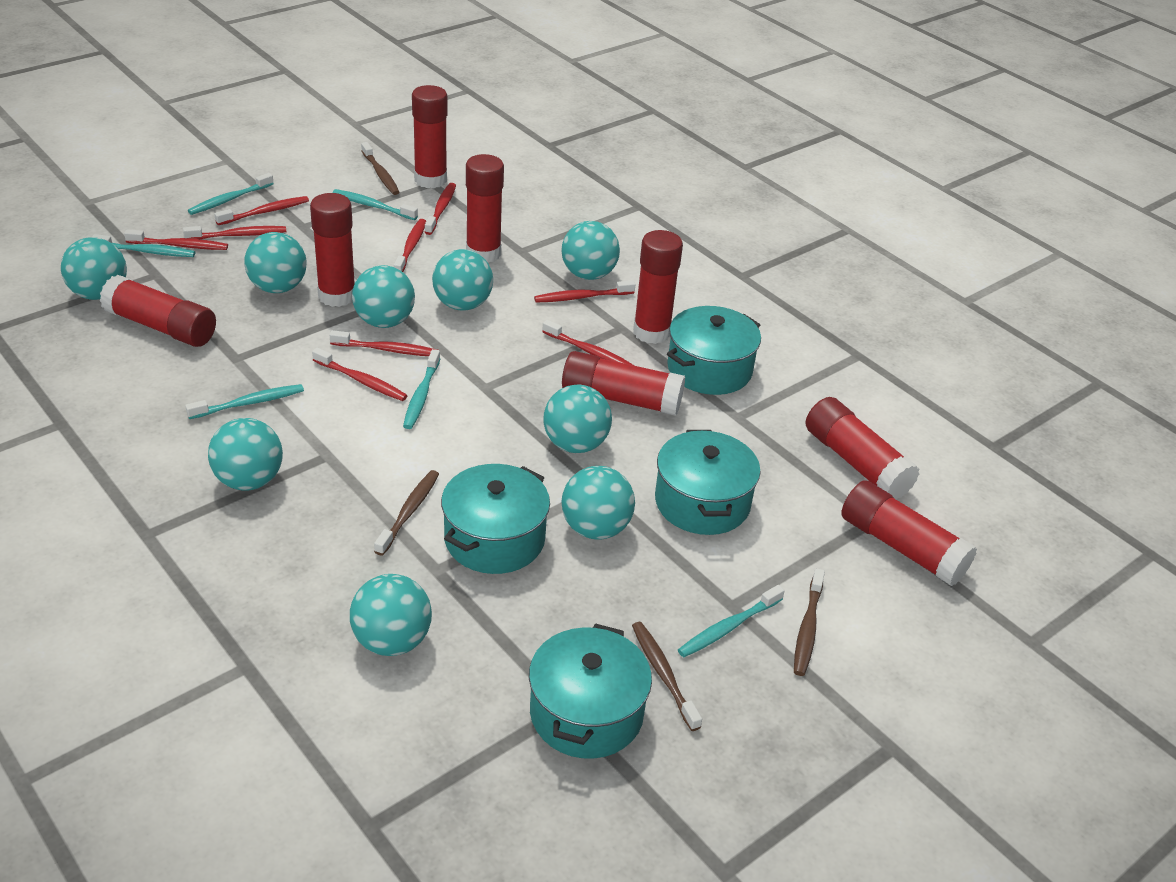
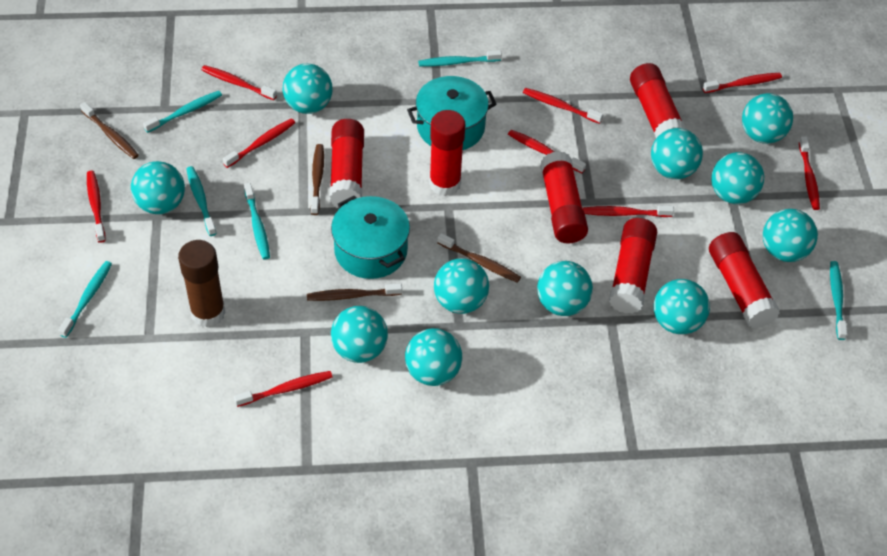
brown glue stick: none = 0 -> [178,240,226,327] = 1
red glue stick: [100,275,216,347] [310,193,355,307] [412,85,448,188] [466,154,504,263] [562,351,685,416] [633,230,683,344] [806,397,919,499] [841,480,977,586] = 8 -> [330,119,364,207] [429,110,465,196] [540,151,588,244] [609,218,657,314] [630,63,687,138] [709,232,780,328] = 6
turquoise ball: [61,237,127,300] [208,418,283,491] [244,232,307,293] [350,574,432,656] [352,265,415,328] [432,249,493,311] [544,385,612,453] [561,466,635,540] [562,221,620,280] = 9 -> [131,161,185,214] [282,64,333,114] [331,306,388,363] [405,328,462,386] [434,258,489,314] [537,261,593,316] [651,128,703,179] [654,279,710,334] [711,152,764,204] [742,93,793,144] [763,209,818,262] = 11
turquoise pot: [441,464,550,574] [529,623,652,759] [655,430,761,535] [667,306,761,395] = 4 -> [331,196,410,279] [407,76,497,150] = 2

